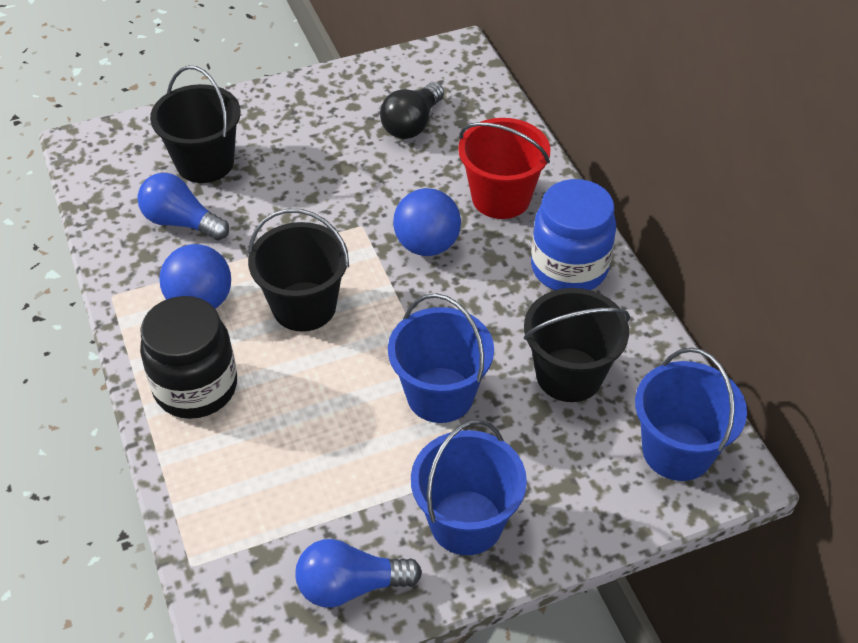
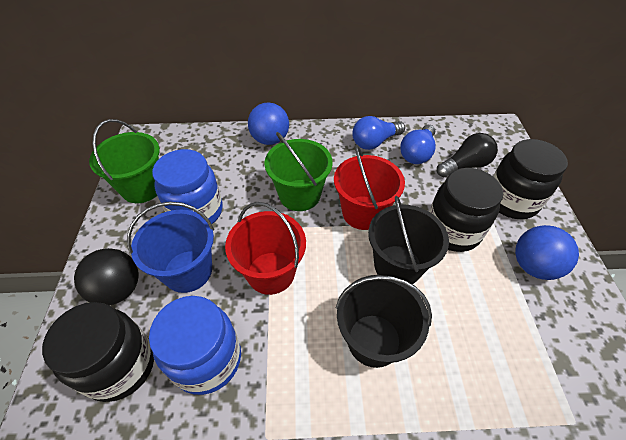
black ball: none = 0 -> [74,248,139,305] = 1
black bucket: [150,66,241,183] [248,209,349,332] [524,288,630,402] = 3 -> [336,275,432,368] [368,196,449,284] = 2
black jar: [140,296,237,419] = 1 -> [42,302,154,402] [429,168,503,252] [493,139,568,219] = 3
blue bucket: [388,293,494,423] [411,419,527,555] [635,348,747,481] = 3 -> [127,202,214,293] = 1
blue jar: [531,179,616,290] = 1 -> [149,296,241,395] [152,149,223,224] = 2
green bucket: none = 0 -> [89,119,160,203] [264,132,333,211] = 2
red bucket: [458,118,550,219] = 1 -> [225,202,306,295] [334,145,405,230] = 2

